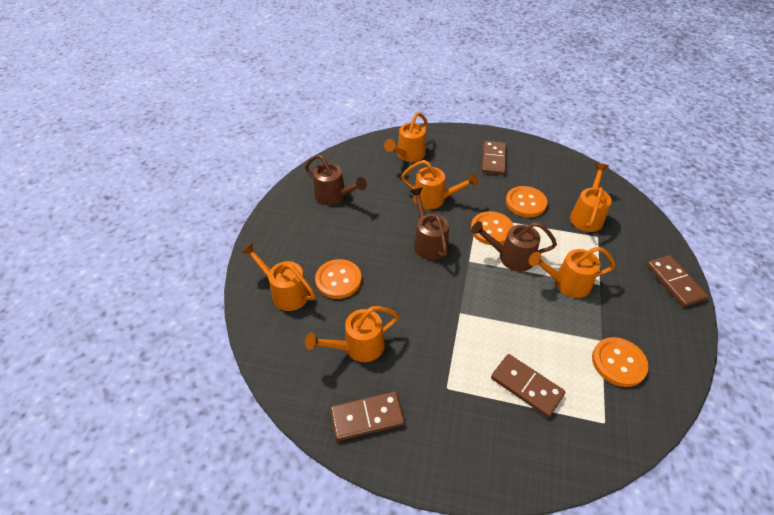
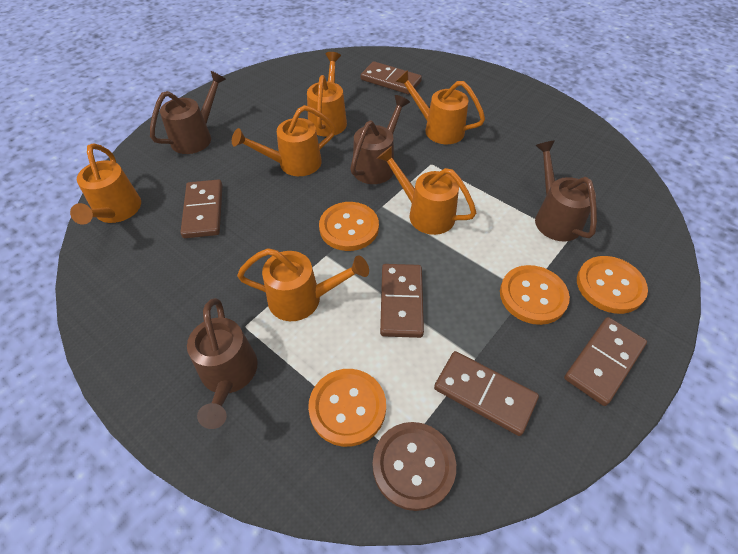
brown button: none = 0 -> [373,422,456,511] = 1
brown domino: [330,392,405,441] [481,141,506,175] [491,354,565,418] [647,255,708,307] = 4 -> [180,179,222,238] [361,61,422,95] [380,264,424,338] [434,351,539,436] [564,317,647,406] = 5
brown watering can: [305,154,367,205] [410,187,449,260] [471,221,557,272] = 3 -> [150,71,226,154] [187,298,258,429] [350,95,410,184] [535,140,597,242] = 4

